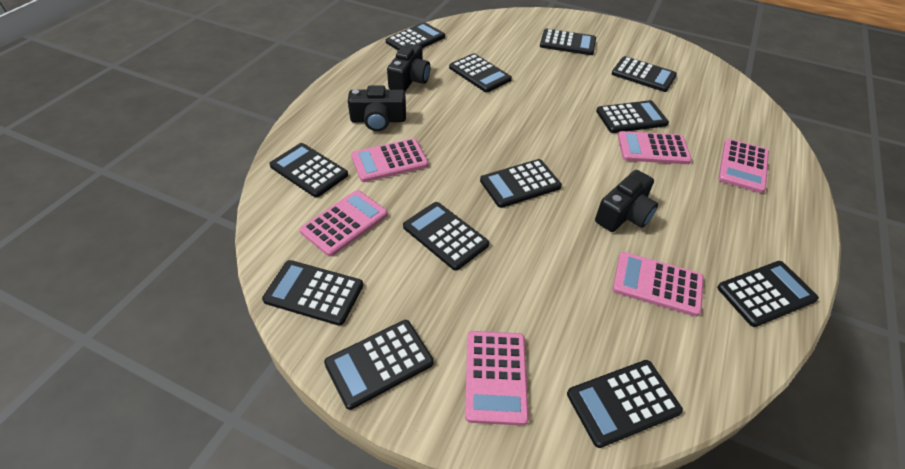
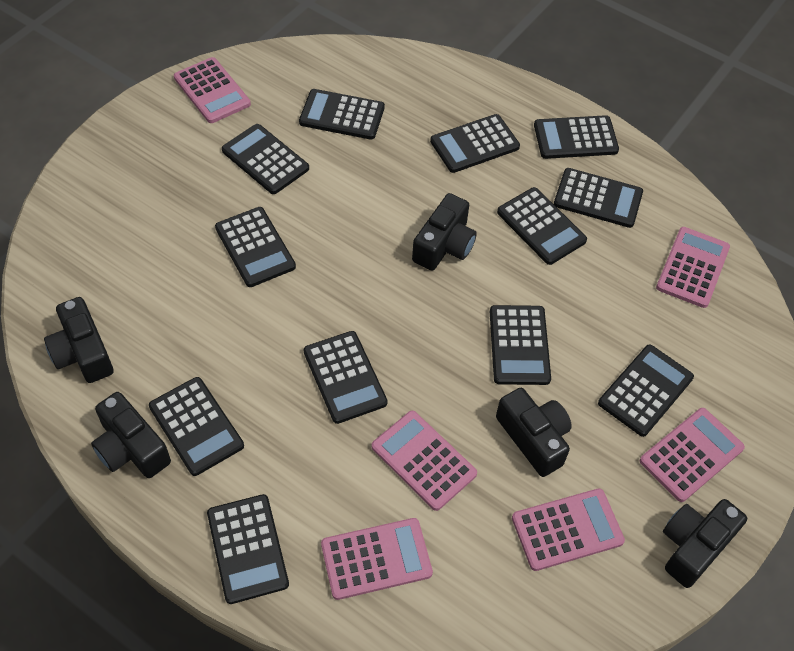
black camera: [348,85,406,131] [387,43,430,91] [595,170,658,232] = 3 -> [44,297,114,383] [91,392,171,478] [412,193,477,271] [496,388,572,477] [663,499,747,588] = 5

